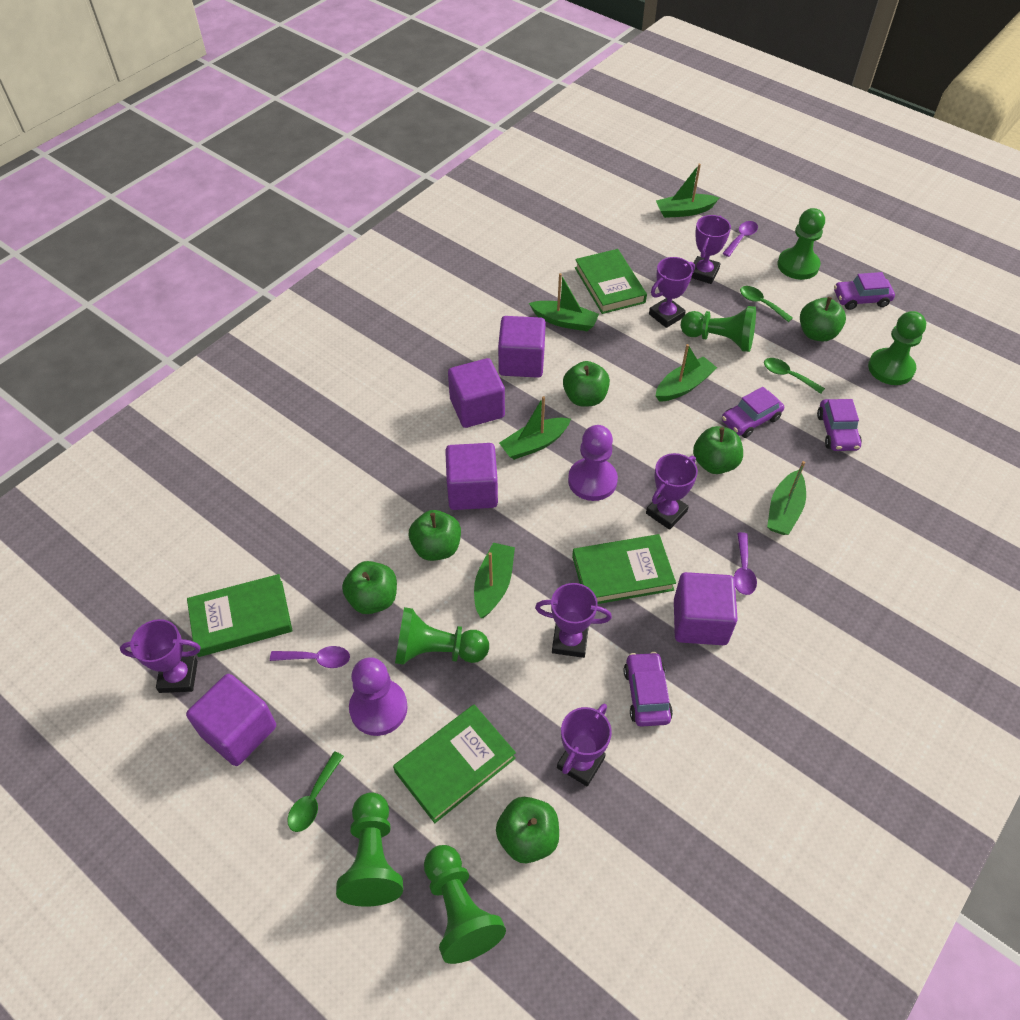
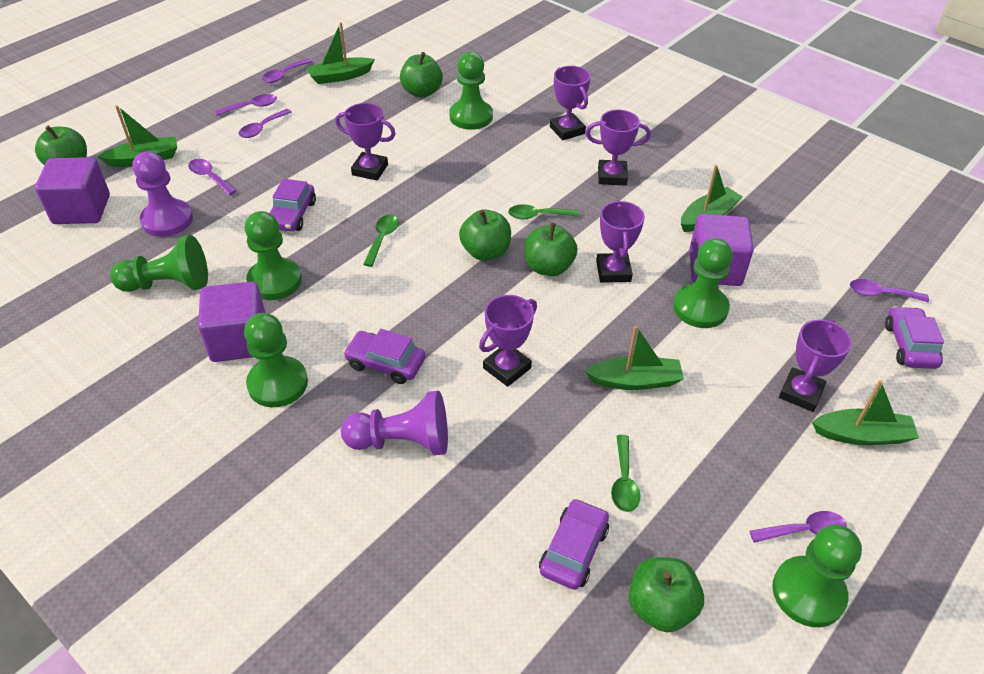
green apple: [342,561,397,614] [409,510,461,561] [496,797,559,863] [563,361,610,407] [693,426,743,474] [800,297,846,342] = 6 -> [35,125,87,166] [400,52,443,98] [459,209,511,261] [525,223,577,276] [629,557,704,632] = 5
green boat: [474,543,515,618] [499,396,571,460] [529,273,599,331] [656,164,719,218] [656,344,717,402] [767,461,806,535] = 6 -> [97,105,177,167] [307,22,375,84] [585,326,684,390] [681,165,743,232] [812,380,919,445] = 5
green book: [187,574,293,657] [393,704,516,823] [572,534,676,604] [575,249,647,314] = 4 -> none = 0
purple cube: [186,674,276,766] [445,443,498,510] [448,358,505,428] [498,316,546,378] [674,572,738,645] = 5 -> [35,157,110,224] [198,281,265,362] [689,214,754,286] = 3
purple spoon: [270,646,350,668] [722,221,758,257] [734,532,757,595] = 3 -> [188,159,236,195] [215,94,277,116] [238,109,292,138] [262,58,312,83] [750,511,847,543] [850,279,929,302] = 6

